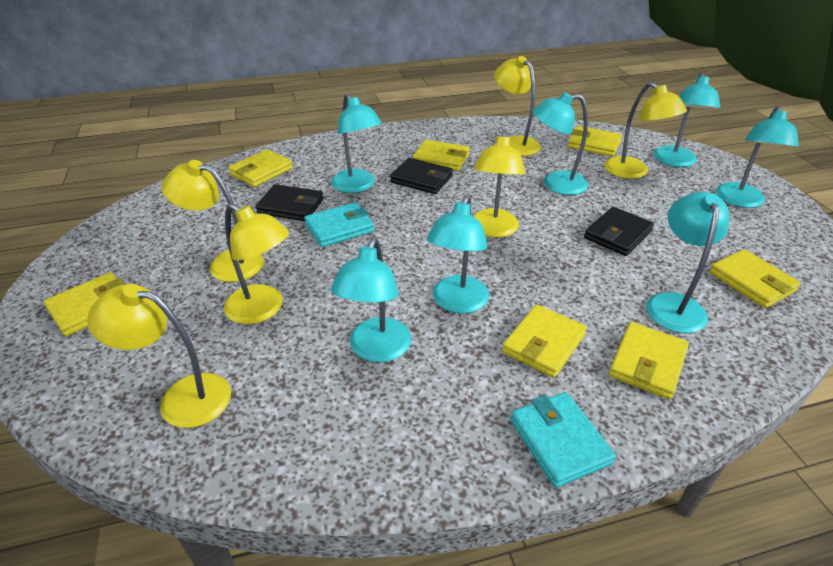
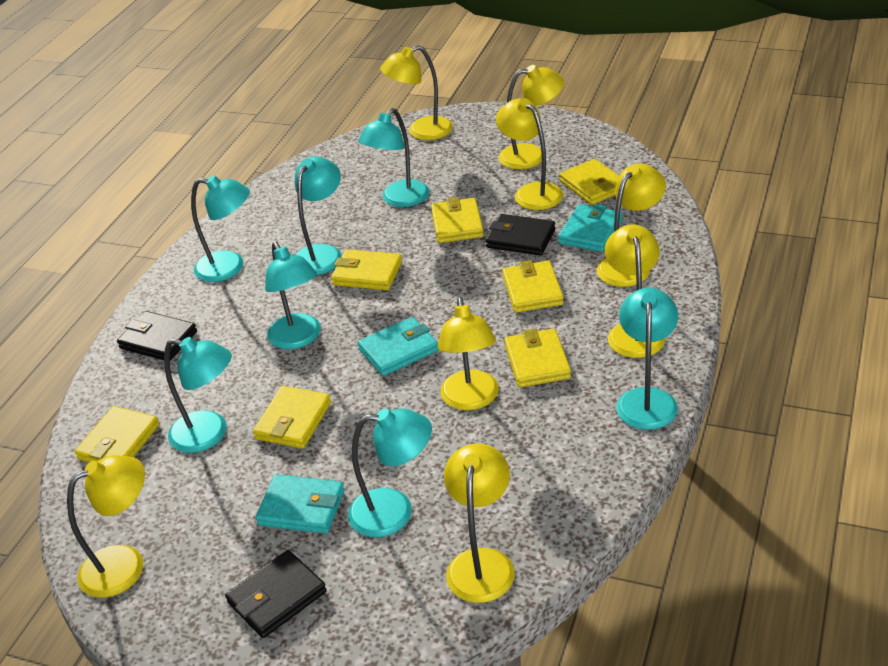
turquoise wallet: [304,202,374,247] [510,392,616,488] = 2 -> [256,474,345,534] [357,317,439,376] [558,204,622,252] = 3
yellow lamp: [87,284,231,428] [162,160,264,282] [224,203,289,324] [473,131,525,237] [494,56,541,156] [604,82,687,179] = 6 -> [67,455,145,598] [380,45,453,140] [438,297,499,410] [444,443,515,603] [496,98,563,210] [499,65,564,170] [597,164,666,287] [605,225,665,358] = 8

